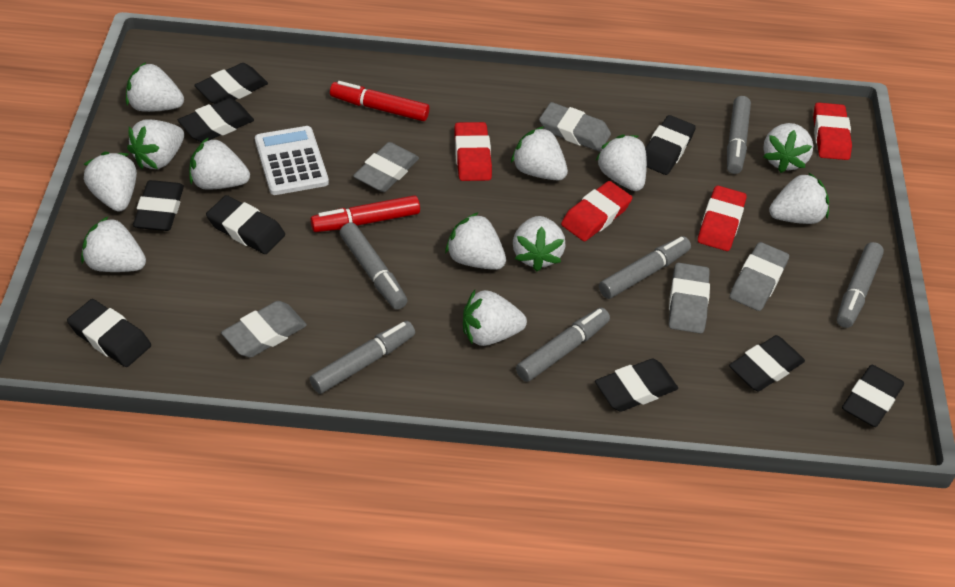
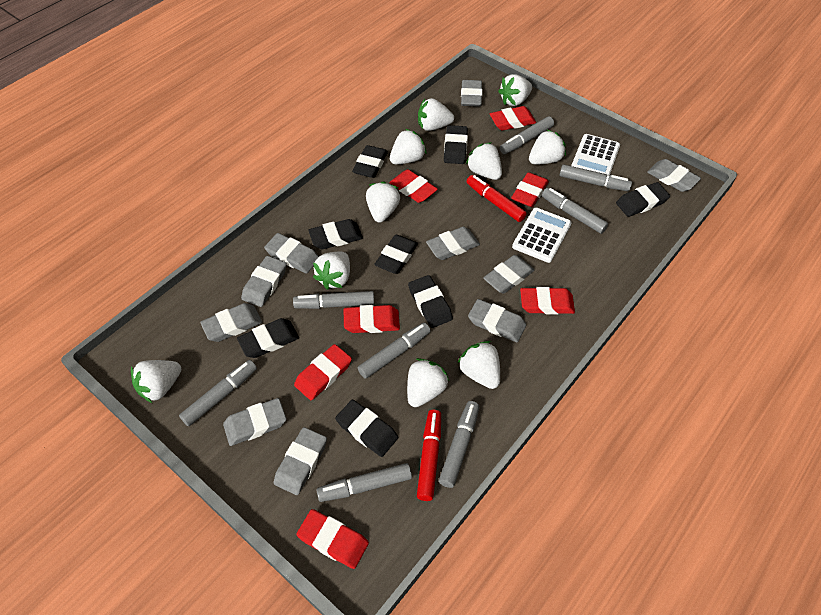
black eraser: [67,299,151,367] [133,180,184,231] [178,98,254,142] [194,63,268,104] [206,195,285,254] [595,359,678,412] [645,115,696,175] [729,335,805,391] [842,365,904,427] = 9 -> [237,318,299,358] [308,219,363,249] [335,400,398,457] [352,145,388,178] [374,235,418,274] [408,275,453,328] [444,125,468,164] [616,182,670,217] = 8
grey eraser: [221,301,307,357] [353,142,419,192] [539,102,611,151] [669,262,710,334] [730,242,789,311] = 5 -> [200,303,262,342] [223,398,286,446] [241,256,287,307] [264,233,319,274] [274,427,327,495] [426,227,480,260] [461,80,483,107] [468,299,526,342] [483,255,535,294] [647,159,701,192] = 10
grey marker: [310,321,415,394] [339,222,408,310] [516,308,610,382] [599,236,691,299] [727,96,751,174] [837,242,884,328] = 6 -> [179,360,257,426] [293,291,374,309] [317,463,412,502] [358,323,431,379] [439,401,479,488] [500,116,554,154] [542,188,608,234] [559,164,632,191] = 8
red eraser: [455,122,492,181] [561,181,632,241] [698,185,747,251] [813,102,852,160] = 4 -> [294,344,352,400] [296,509,369,569] [343,305,400,333] [389,169,438,203] [490,106,536,131] [511,172,549,207] [520,287,575,314] = 7
white calculator: [255,126,329,195] = 1 -> [512,208,572,263] [571,134,620,175] = 2
white strawberry: [81,216,146,272] [83,152,137,211] [126,62,184,112] [127,119,184,169] [189,137,250,190] [445,212,506,270] [463,290,527,346] [511,126,568,181] [513,216,566,272] [595,135,647,191] [763,123,813,173] [769,172,829,224] = 12 -> [131,360,181,403] [313,251,350,290] [366,181,400,223] [390,129,427,164] [407,358,449,407] [418,98,454,131] [457,341,500,389] [466,142,502,180] [498,74,532,106] [529,130,566,164] = 10

